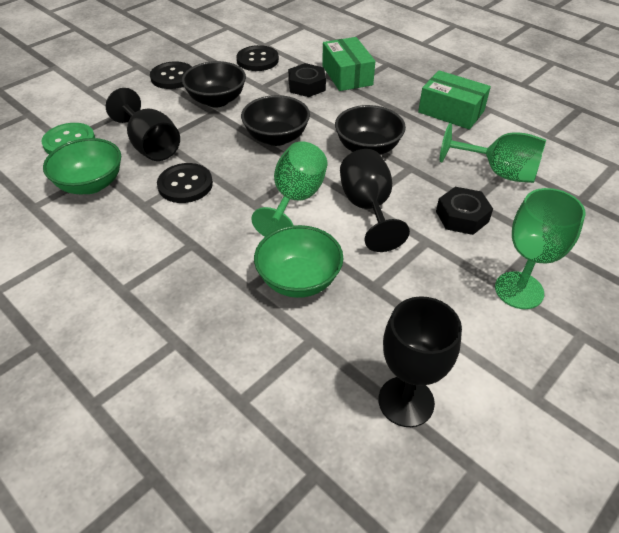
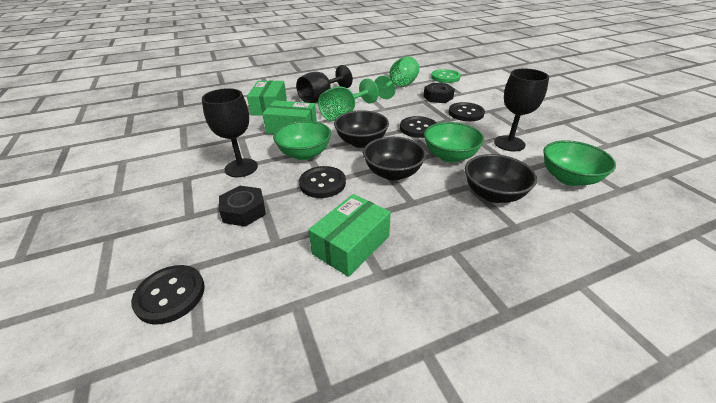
black button: [150,61,192,89] [157,163,213,203] [236,45,279,71] = 3 -> [131,265,205,325] [299,166,346,198] [400,116,436,138] [449,102,485,121] = 4
green bowl: [43,138,121,194] [254,225,343,298] = 2 -> [273,121,331,160] [424,122,484,163] [544,140,616,186] = 3
green box: [322,37,375,91] [418,71,491,129] = 2 -> [247,81,287,116] [262,100,317,135] [308,194,391,277] = 3
green goblet: [251,142,327,237] [440,123,546,183] [495,188,586,309] = 3 -> [318,78,378,121] [375,56,419,99] = 2

